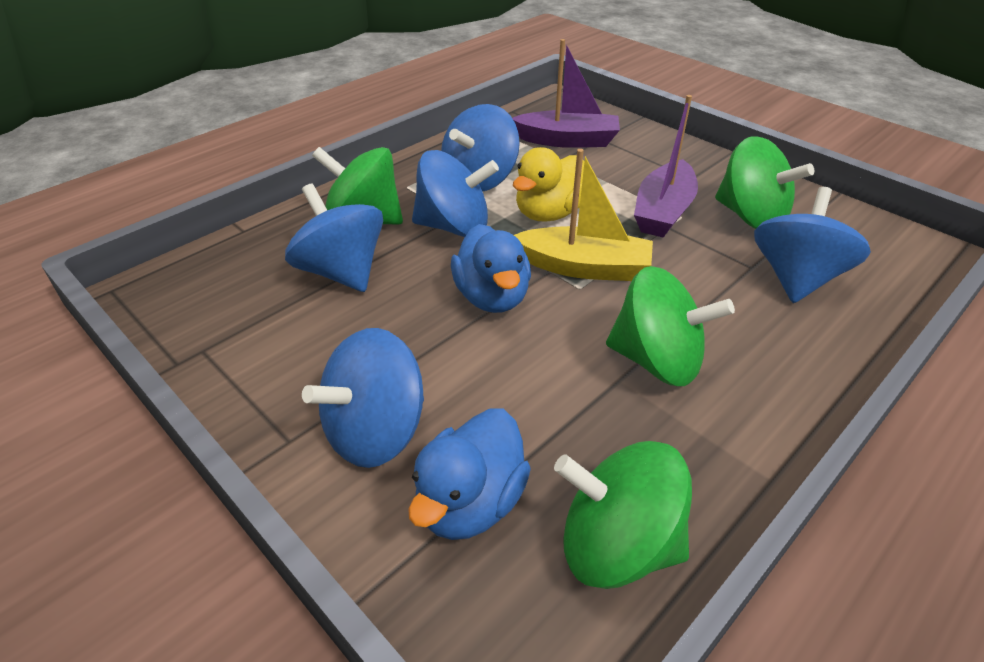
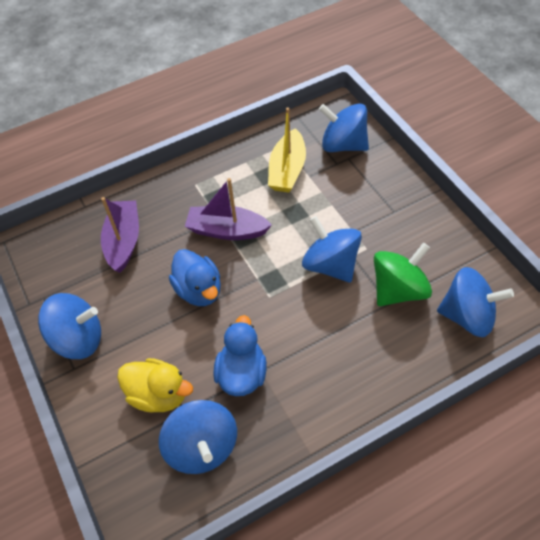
green spinning top: [312,147,403,225] [554,441,692,589] [606,266,735,386] [715,136,814,229] = 4 -> [374,243,432,306] = 1

